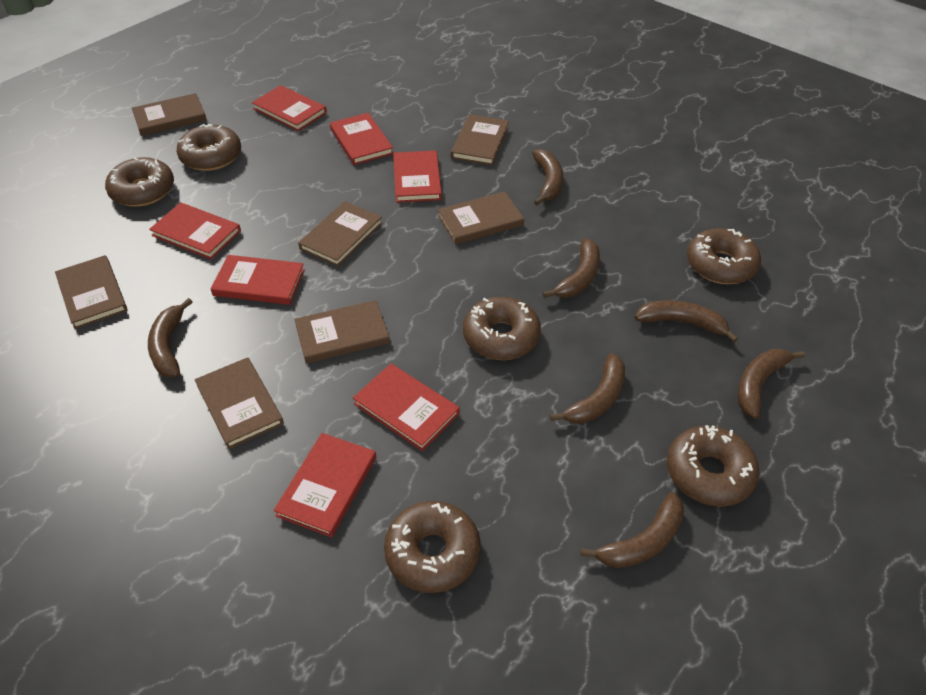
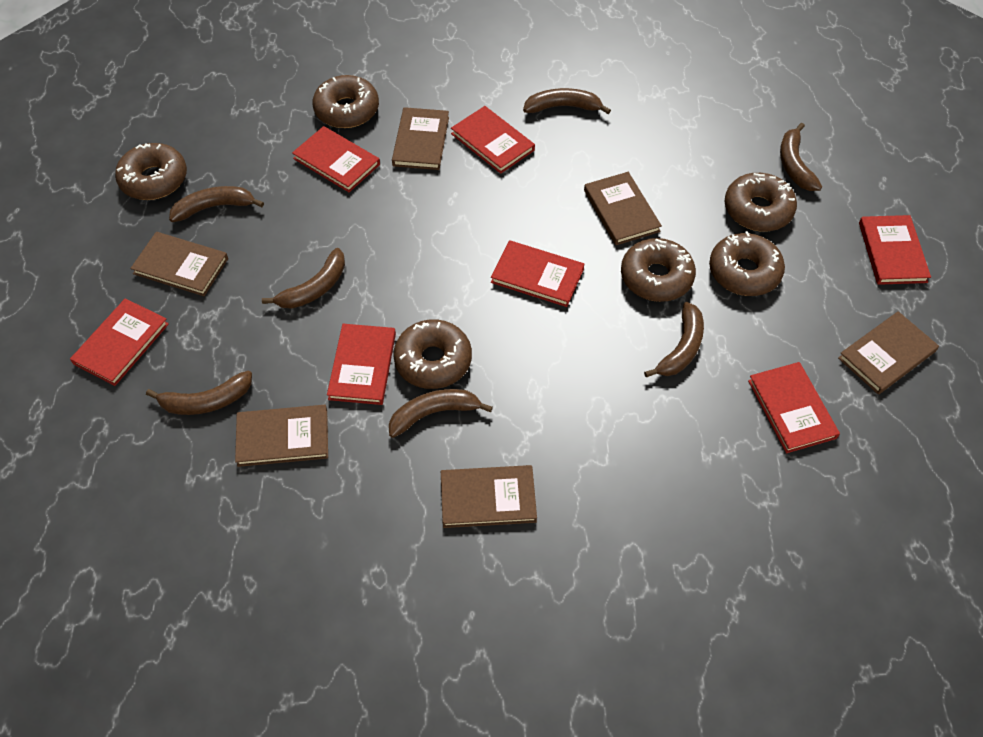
brown book: [55,255,128,329] [132,93,207,136] [195,357,284,449] [294,300,390,363] [298,201,383,267] [438,191,524,244] [451,114,509,165] = 7 -> [130,232,228,296] [235,405,328,467] [392,107,449,170] [441,465,537,528] [584,172,662,245] [838,311,939,394] = 6

